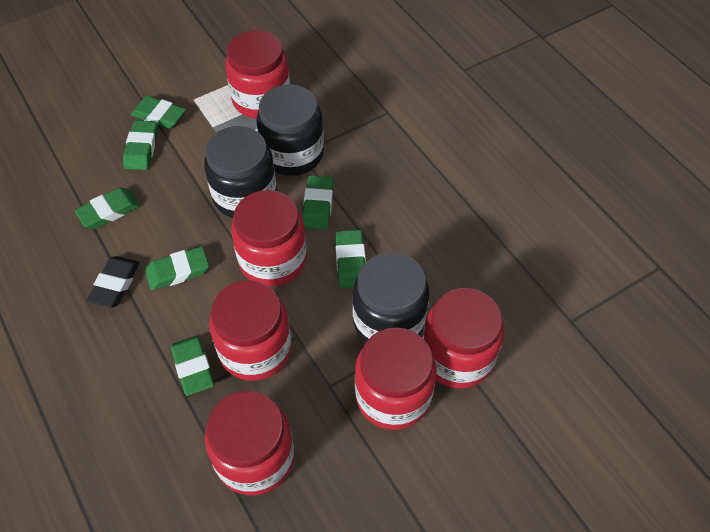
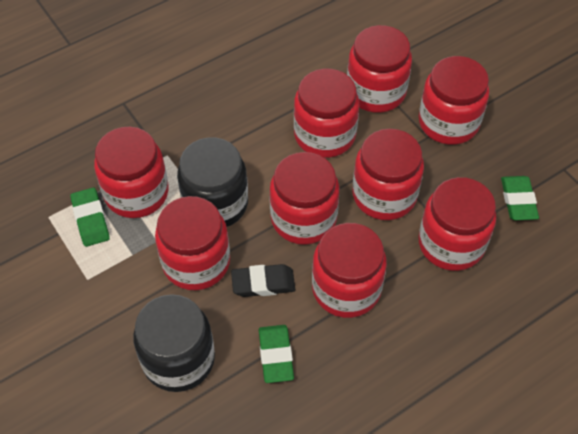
black jar: [204,126,277,218] [256,84,324,176] [353,252,429,343] = 3 -> [133,294,215,392] [177,137,248,227] = 2
green eraser: [74,188,140,229] [123,120,158,170] [131,96,186,129] [145,246,209,290] [171,336,215,396] [302,175,334,230] [335,230,366,288] = 7 -> [70,188,110,247] [259,325,294,383] [501,176,539,220] = 3
red jar: [205,391,294,495] [209,280,292,381] [225,30,290,118] [231,190,307,287] [355,327,437,430] [423,288,504,389] = 6 -> [94,127,169,218] [155,196,230,290] [270,152,339,245] [294,69,359,158] [312,223,387,318] [347,25,412,113] [353,129,424,220] [418,177,496,271] [419,56,489,145] = 9

